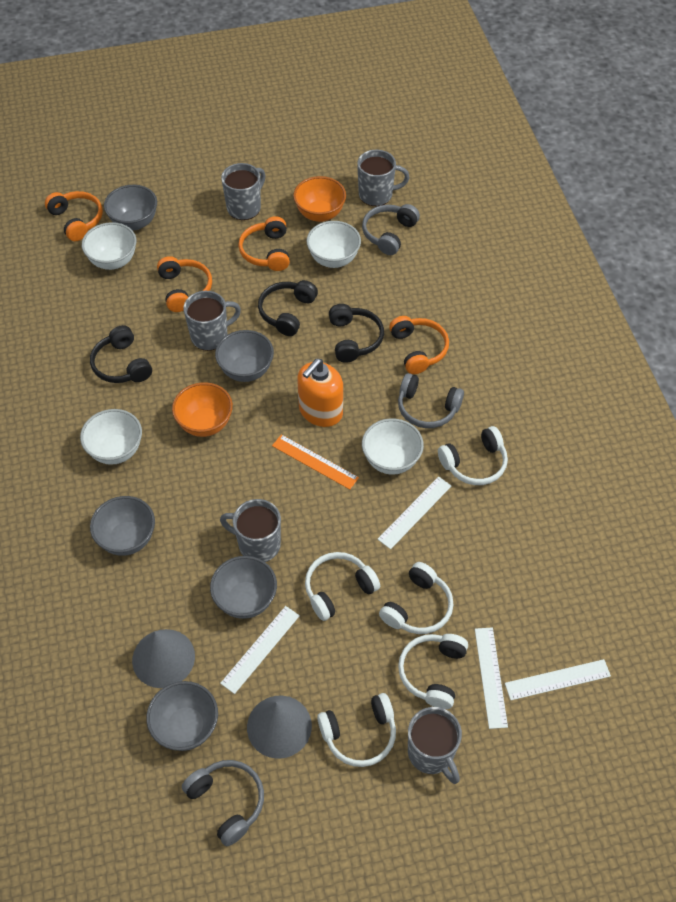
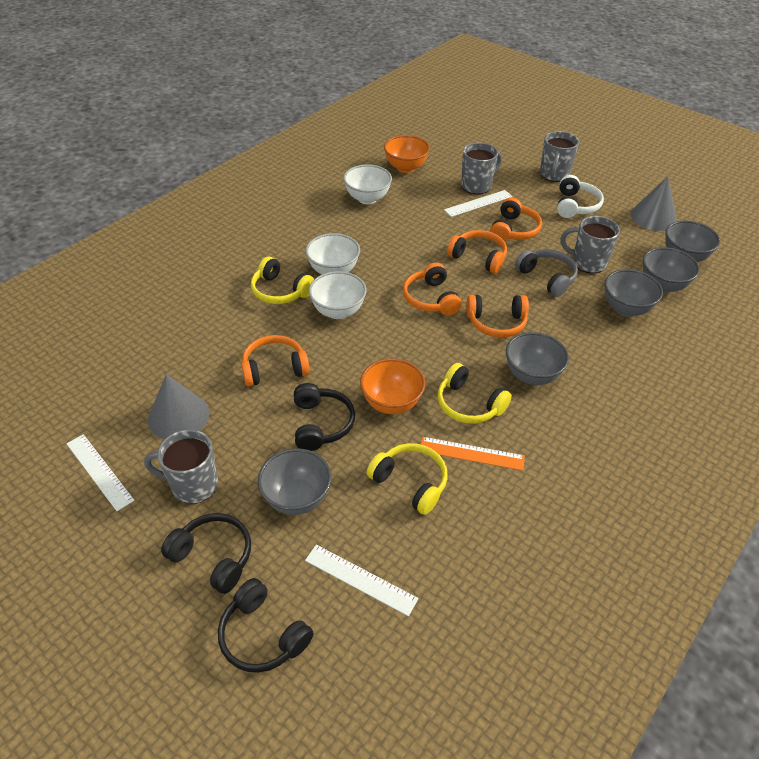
grey headphones: [182,760,264,846] [362,204,420,255] [398,373,464,428] = 3 -> [515,250,578,297] = 1
grey mug: [183,291,241,351] [220,499,281,562] [221,163,265,220] [357,150,410,206] [408,707,462,784] = 5 -> [144,430,218,504] [461,143,502,194] [540,131,579,182] [561,216,620,273] = 4
orange headphones: [45,191,103,241] [157,256,212,312] [238,216,290,271] [389,316,449,374] = 4 -> [241,335,310,387] [403,263,462,315] [447,230,507,274] [466,295,529,338] [490,197,542,241] = 5
orange soap dispenser: [297,359,343,427] = 1 -> none = 0
white bowl: [80,409,142,465] [82,222,136,270] [306,221,361,268] [362,419,424,475] = 4 -> [305,233,360,275] [309,271,367,319] [343,164,392,204] = 3
white headphones: [305,552,380,621] [317,693,396,767] [379,562,453,634] [398,634,468,709] [438,426,508,485] = 5 -> [557,175,604,218] = 1
white ruler: [220,606,300,694] [378,476,451,549] [475,628,508,729] [505,659,611,700] = 4 -> [67,434,135,511] [305,545,419,616] [444,190,512,217] = 3
yellow headphones: none = 0 -> [251,257,314,304] [367,443,448,515] [438,363,512,424] = 3

